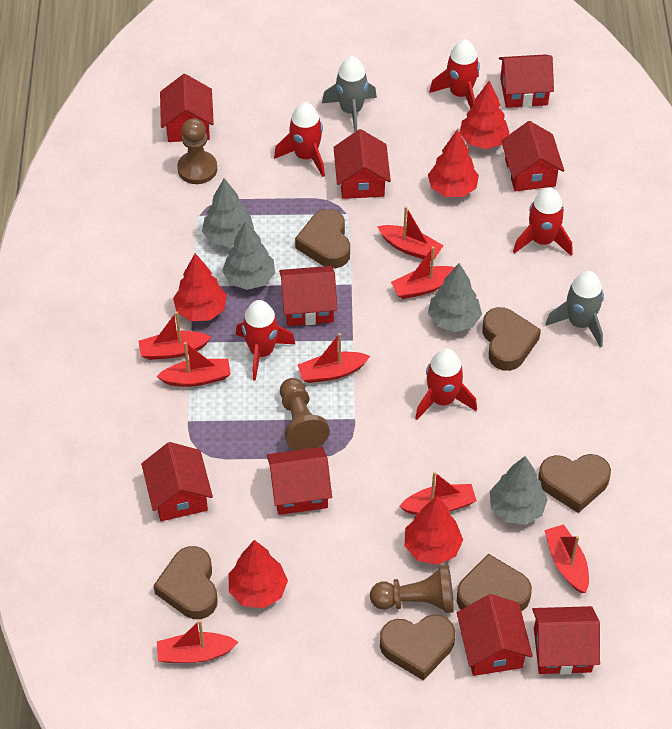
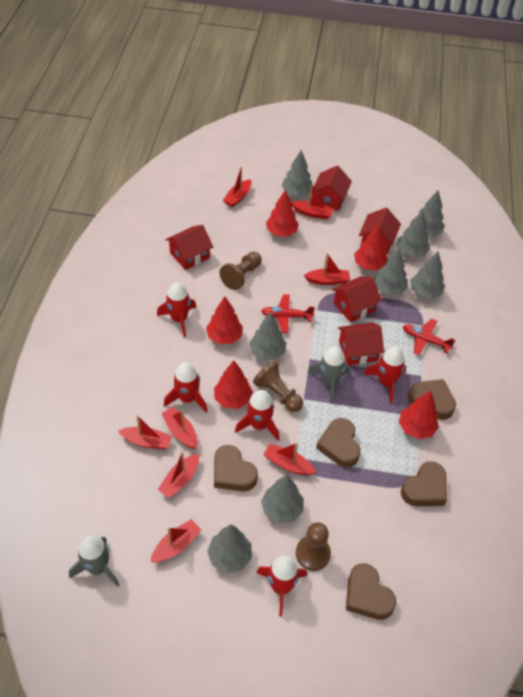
brown heart: [153,546,218,619] [295,209,350,268] [380,615,455,681] [457,554,532,612] [482,307,541,371] [538,454,611,513] = 6 -> [214,445,258,491] [316,418,361,467] [346,563,396,620] [401,461,447,506] [408,379,456,420] = 5
grey tree: [202,178,254,247] [222,221,275,290] [428,263,482,332] [490,456,548,525] = 4 -> [207,524,252,573] [249,312,286,360] [261,475,304,523] [282,150,313,196] [374,248,408,295] [397,210,430,257] [410,252,445,299] [412,190,445,237] = 8
red house: [141,442,213,521] [160,74,214,142] [267,447,332,515] [279,266,338,326] [334,129,391,199] [457,594,533,676] [499,54,554,108] [501,121,564,191] [532,606,600,675] = 9 -> [166,225,213,270] [311,165,352,211] [332,277,382,322] [338,322,384,365] [359,208,401,255] = 5
red plane: none = 0 -> [261,294,315,333] [403,319,455,356] = 2

